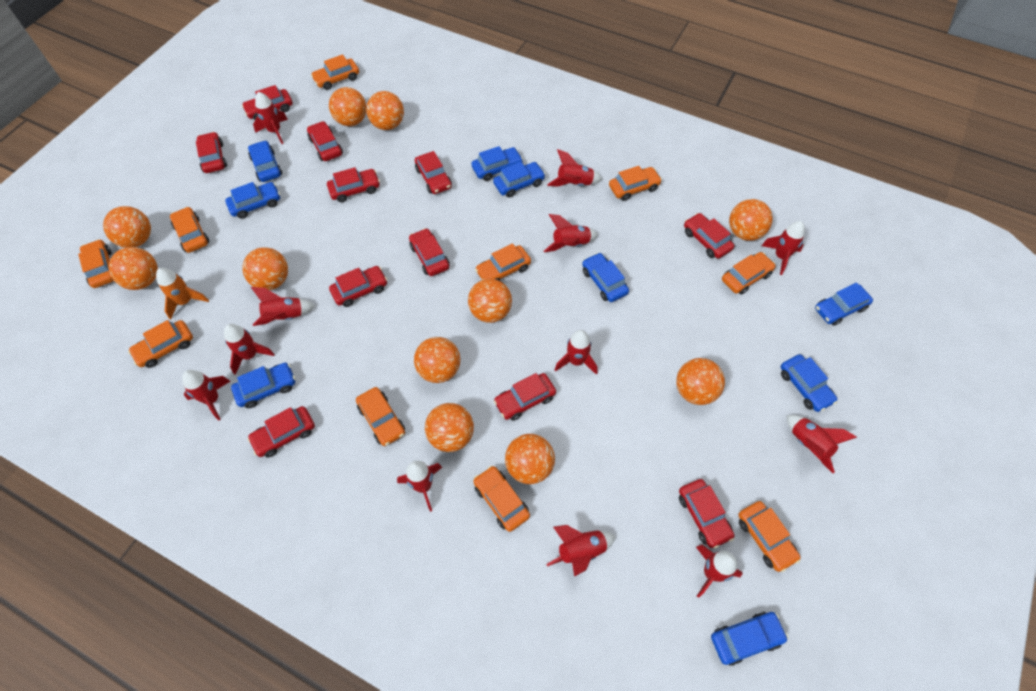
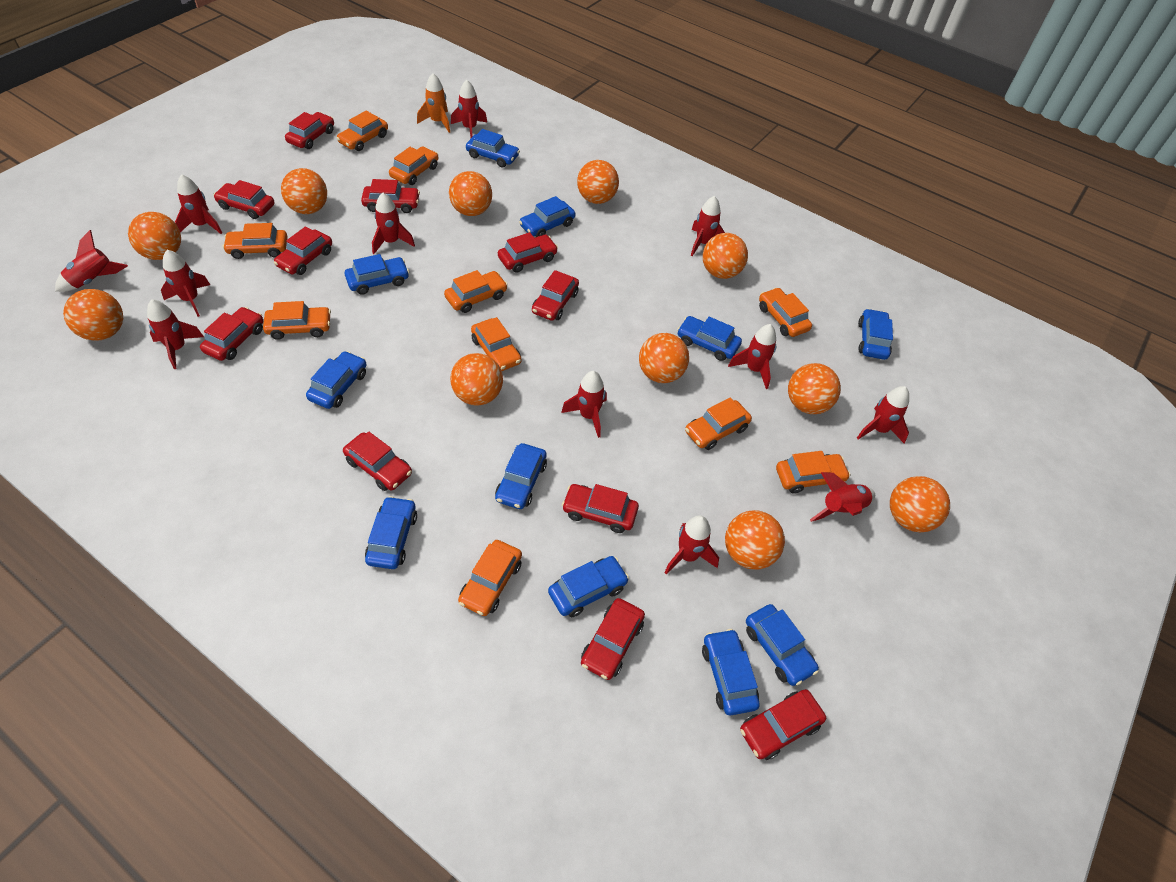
blue car: [225,182,280,219] [231,363,295,408] [248,140,282,182] [471,146,523,181] [493,162,545,198] [582,253,629,302] [711,612,788,666] [781,354,838,412] [815,283,873,326] = 9 -> [306,351,367,409] [345,254,409,295] [365,496,417,569] [466,129,520,167] [495,443,547,509] [519,196,575,237] [548,556,629,617] [677,316,742,361] [702,629,760,715] [746,604,819,686] [858,309,893,360] = 11

